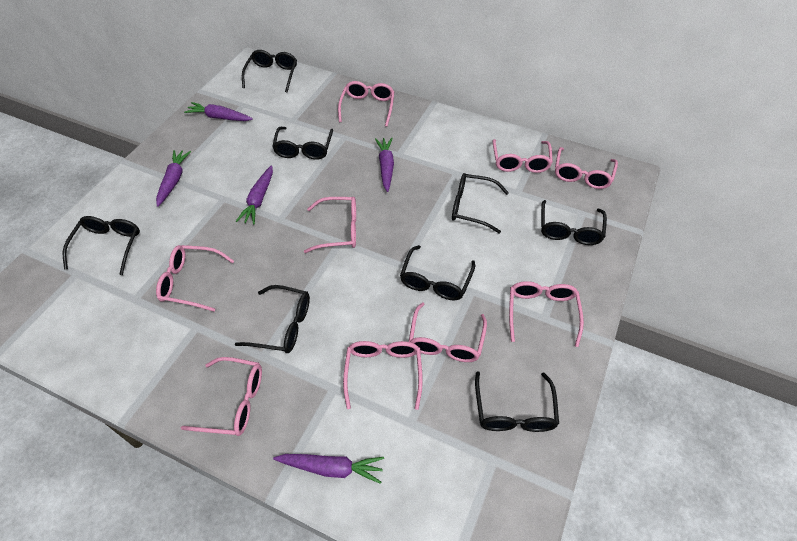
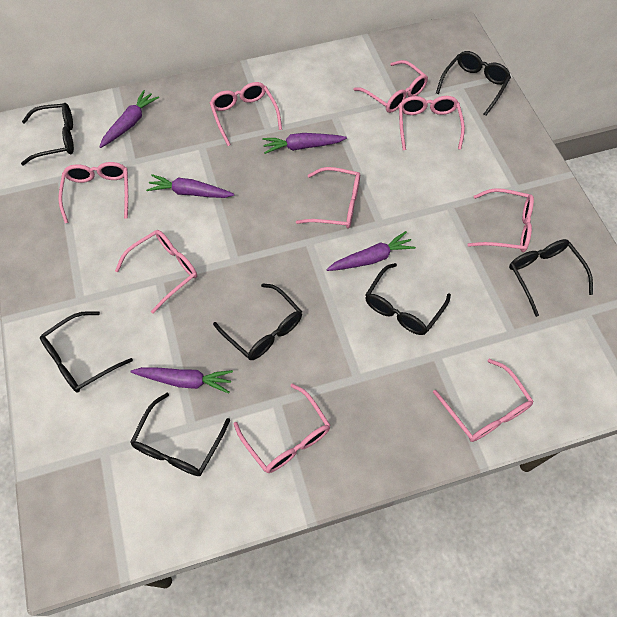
black glasses: [62,216,140,275] [235,285,310,353] [242,50,297,92] [272,127,333,160] [400,245,475,300] [452,173,509,234] [475,371,559,432] [541,200,607,245] = 8 -> [21,103,74,166] [40,311,133,393] [130,393,230,476] [213,283,302,360] [365,263,451,335] [436,51,511,116] [509,239,593,317] = 7

